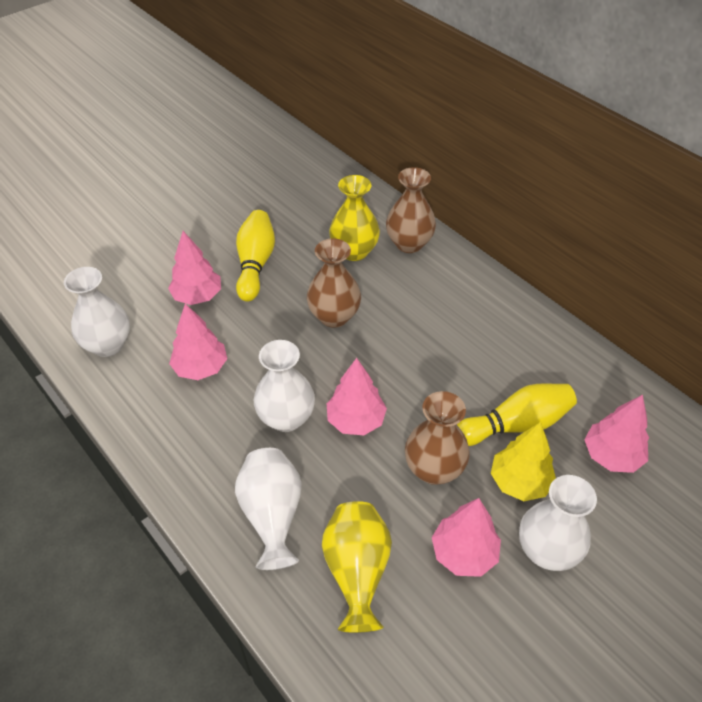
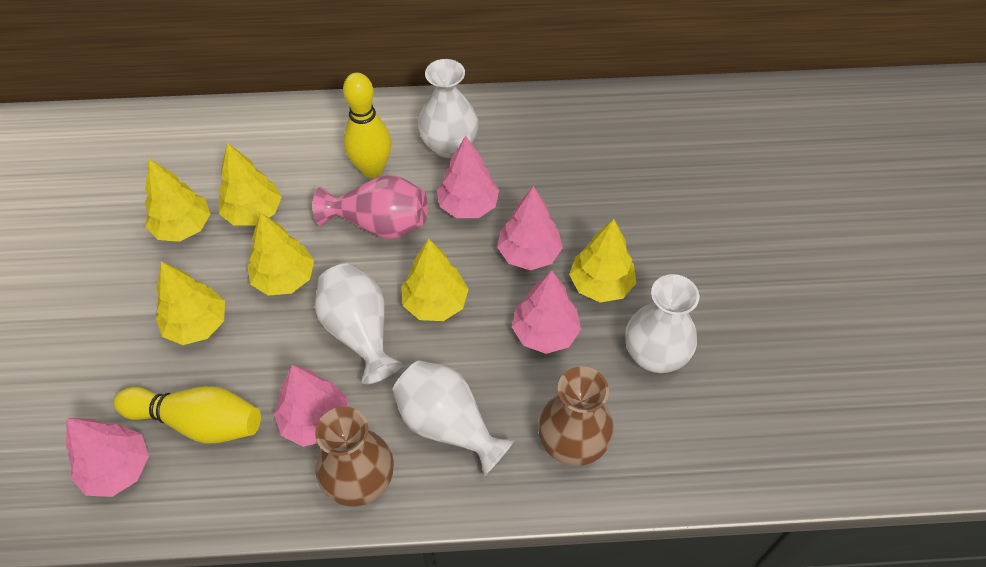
brown vase: [307,238,361,328] [386,167,436,253] [405,391,470,485] = 3 -> [315,407,394,506] [538,366,614,466] = 2
pink vase: none = 0 -> [313,175,427,239] = 1
yellow tree: [491,422,556,501] = 1 -> [145,158,210,242] [156,261,225,345] [219,143,282,226] [248,212,314,296] [401,239,469,321] [569,219,636,303] = 6
yellow vase: [322,501,392,633] [329,175,380,261] = 2 -> none = 0

